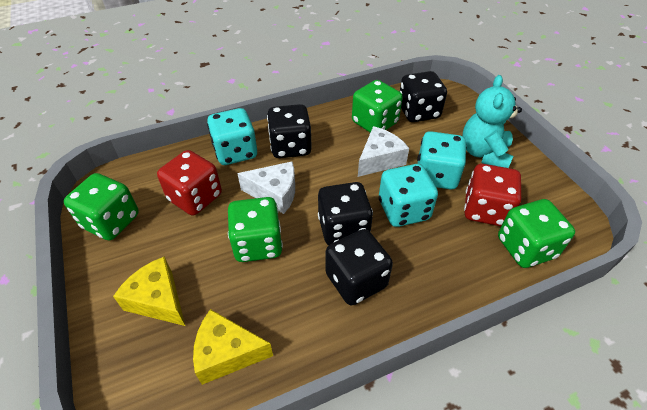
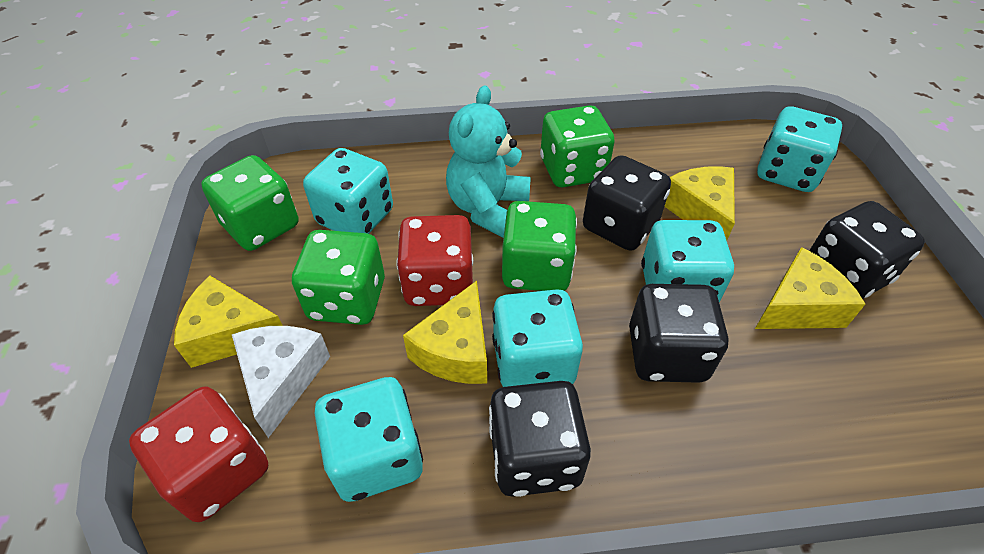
turquoise dice: [207,108,257,165] [379,164,438,227] [417,131,467,190] = 3 -> [303,148,393,234] [314,377,423,502] [492,289,583,387] [641,220,734,303] [757,107,842,192] = 5
white cheese: [237,161,295,214] [358,126,409,177] = 2 -> [232,326,330,438] = 1
yellow cheese: [113,256,185,326] [193,309,273,385] = 2 -> [174,276,283,368] [403,281,487,384] [664,166,735,240] [755,247,865,329] = 4

